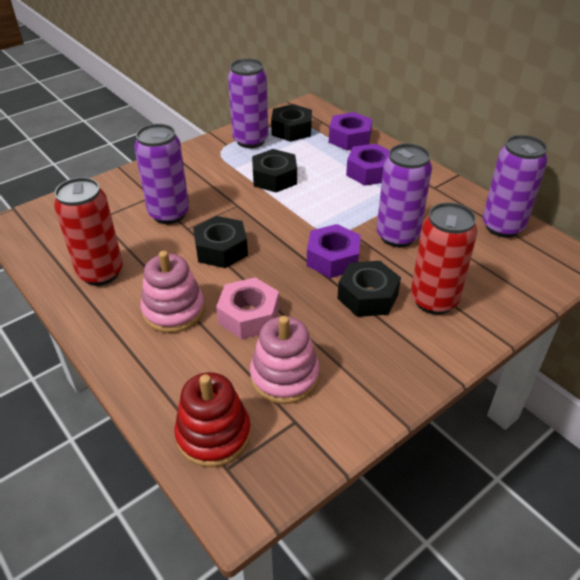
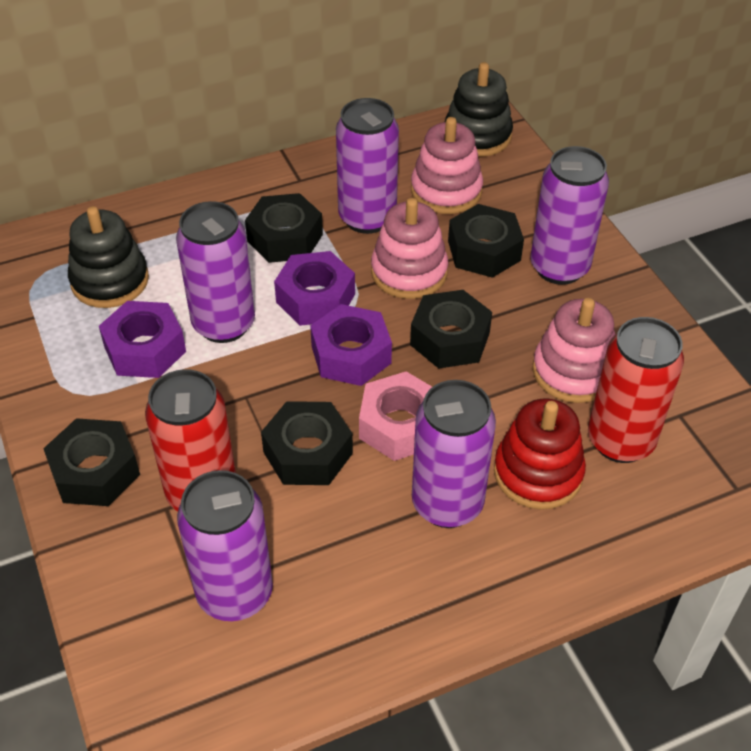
black nut: [193,216,248,268] [252,149,297,192] [271,104,312,142] [337,261,401,317] = 4 -> [43,418,140,506] [245,193,323,263] [261,401,353,485] [410,290,492,369] [448,204,524,278] = 5
black stacking toy: none = 0 -> [68,206,149,308] [445,62,513,157] = 2
pink stacking toy: [141,251,205,333] [250,316,320,404] = 2 -> [371,198,448,299] [411,117,483,214] [532,298,615,403] = 3
purple can: [135,124,189,224] [228,59,269,148] [377,143,432,247] [483,135,548,238] = 4 -> [176,201,255,343] [177,470,273,621] [336,98,399,234] [412,380,496,528] [530,146,609,285] = 5

